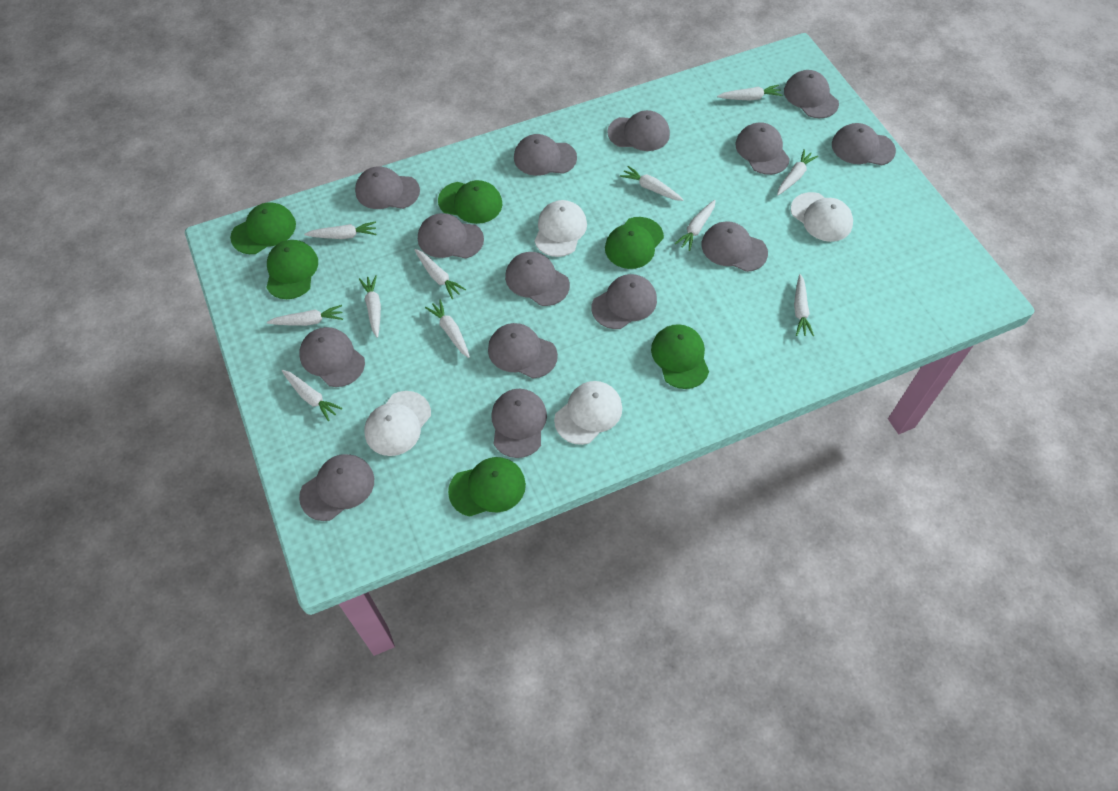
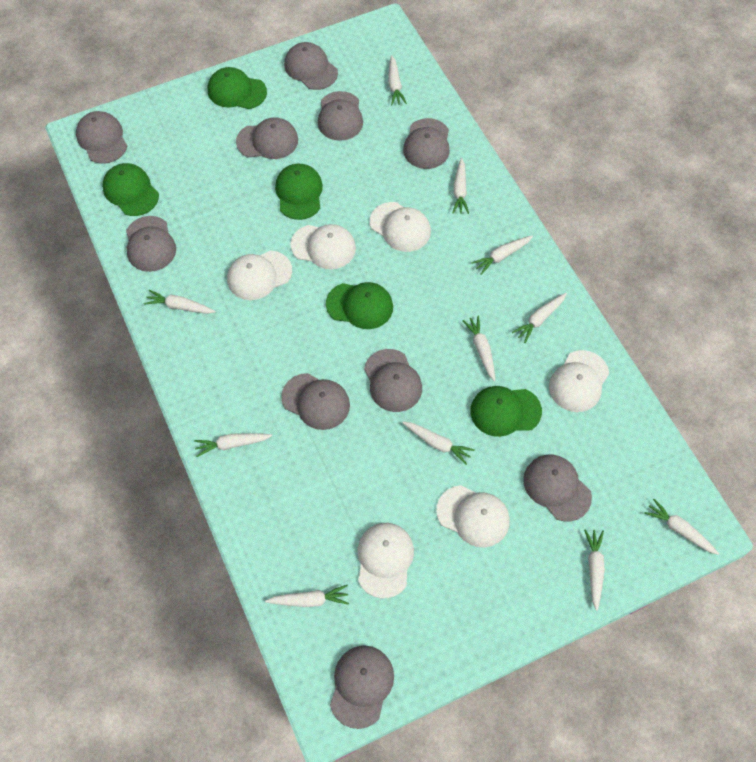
green cap: [230,203,296,254] [266,240,318,299] [438,180,502,224] [448,457,526,517] [605,217,664,269] [651,324,709,389] = 6 -> [102,163,159,216] [208,67,267,109] [275,164,323,220] [326,282,393,329] [470,386,542,437] = 5
grey cap: [299,327,365,387] [299,454,374,521] [355,166,420,209] [418,213,484,258] [488,323,558,379] [491,389,547,458] [505,252,570,306] [514,134,577,176] [591,274,657,329] [607,110,670,151] [702,221,768,272] [735,122,790,175] [784,70,839,118] [832,123,896,165] = 14 -> [76,111,127,164] [126,216,176,272] [236,117,298,159] [281,373,350,430] [284,42,338,90] [318,91,363,141] [330,645,394,729] [364,349,422,412] [403,118,449,169] [523,454,592,521] = 10
white cap: [364,391,431,456] [534,200,587,257] [554,381,622,445] [791,192,853,242] = 4 -> [227,251,292,300] [291,224,356,269] [358,523,414,598] [370,202,431,252] [436,485,510,548] [549,350,609,412] = 6

